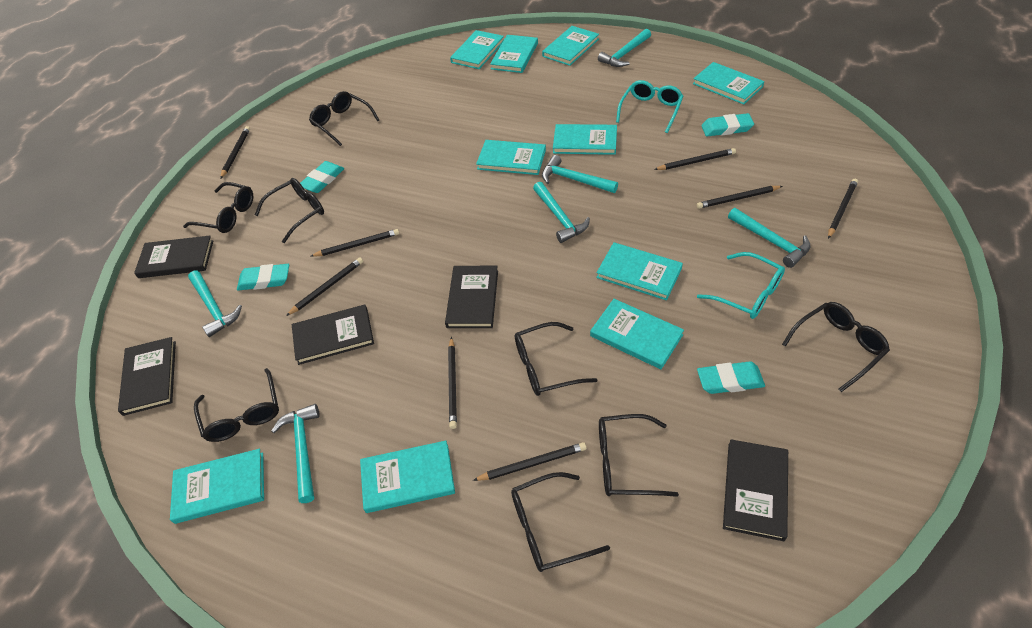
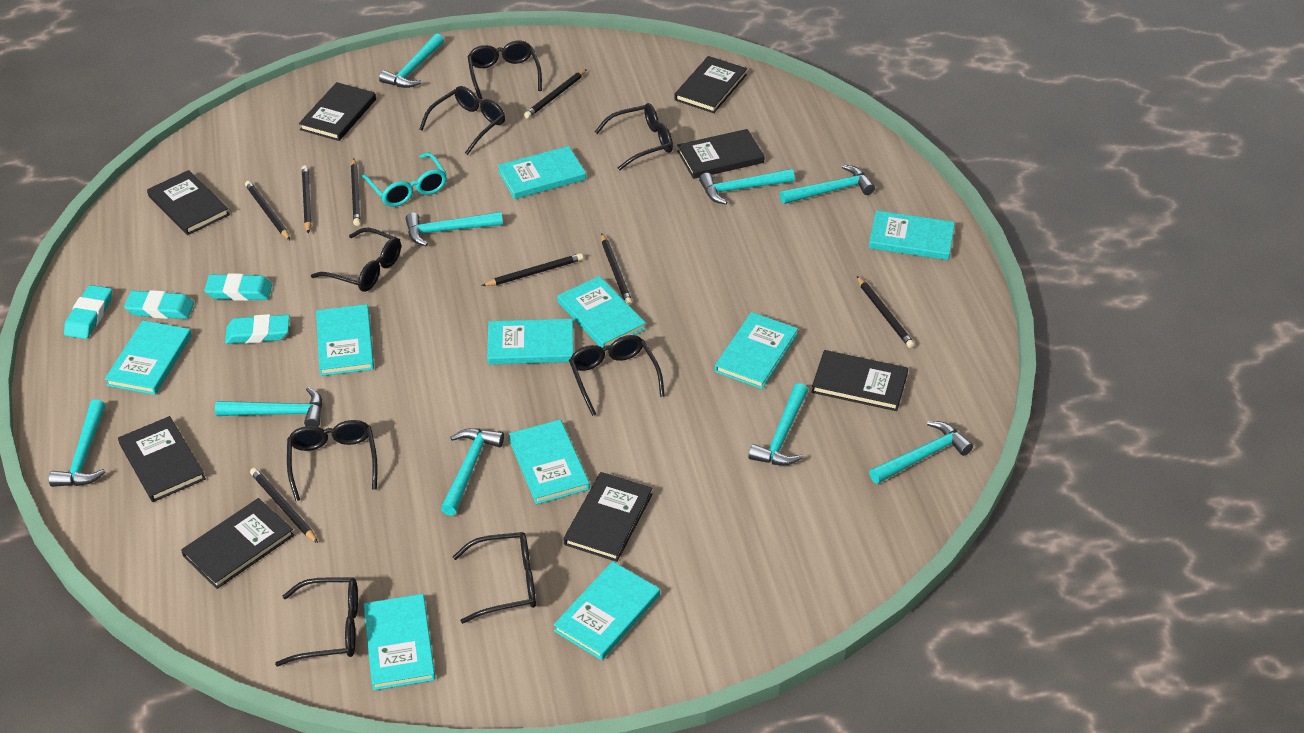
black book: [118,337,176,416] [134,236,213,278] [292,305,374,365] [445,265,498,328] [723,439,788,541] = 5 -> [118,416,206,502] [147,170,230,235] [181,498,294,589] [299,82,376,141] [564,472,652,562] [674,56,747,113] [677,129,765,179] [811,350,908,411] = 8
turquoise glasses: [616,80,684,133] [697,252,785,319] = 2 -> [362,153,447,207] = 1
turquoise hammer: [188,271,242,337] [271,404,320,503] [533,182,590,243] [542,155,618,193] [598,29,651,67] [728,208,811,268] = 6 -> [49,400,105,487] [215,387,322,427] [379,33,444,88] [405,212,503,246] [441,428,504,516] [699,169,795,205] [748,383,808,466] [780,165,875,204] [869,421,973,484] = 9

